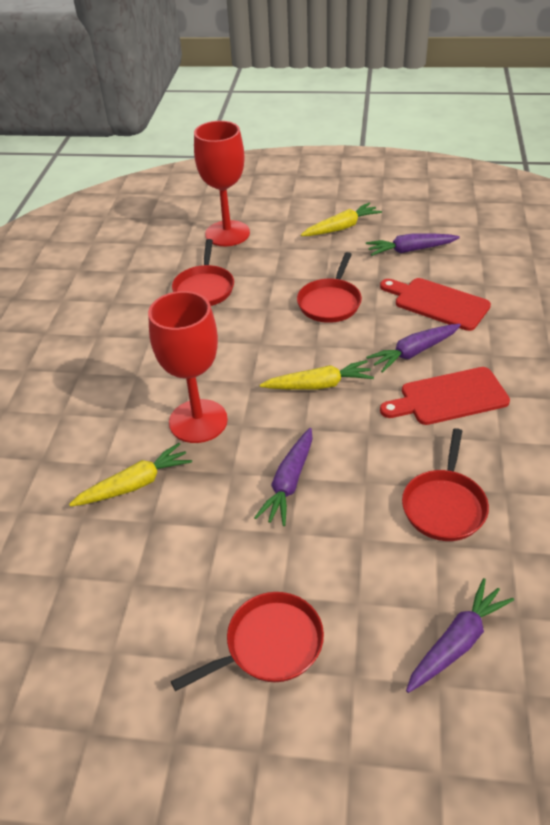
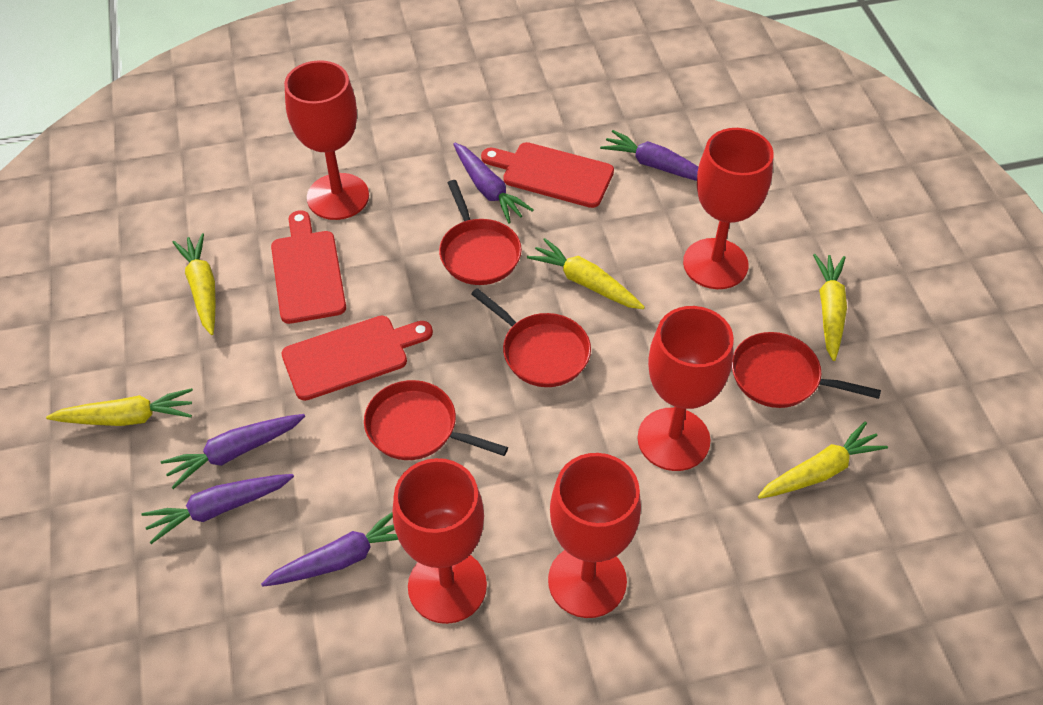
purple carrot: [254,428,313,526] [366,233,460,256] [366,324,461,373] [406,578,514,693] = 4 -> [141,474,294,544] [161,414,305,489] [261,512,398,587] [453,143,534,223] [600,130,698,181] = 5
red cutting board: [380,278,491,331] [380,367,510,425] = 2 -> [271,210,346,324] [282,316,433,401] [481,142,614,208] = 3
red goblet: [148,291,228,443] [194,121,250,246] = 2 -> [284,60,369,220] [393,458,487,624] [548,453,641,618] [637,306,734,471] [683,128,774,289] = 5
yellow carrot: [69,443,192,507] [260,360,374,390] [301,203,382,236] = 3 -> [46,388,193,426] [172,233,215,335] [527,238,645,309] [758,422,888,499] [813,254,847,361] = 5

